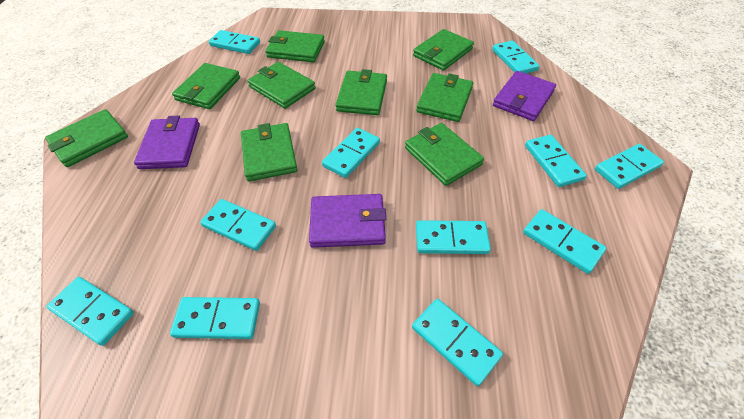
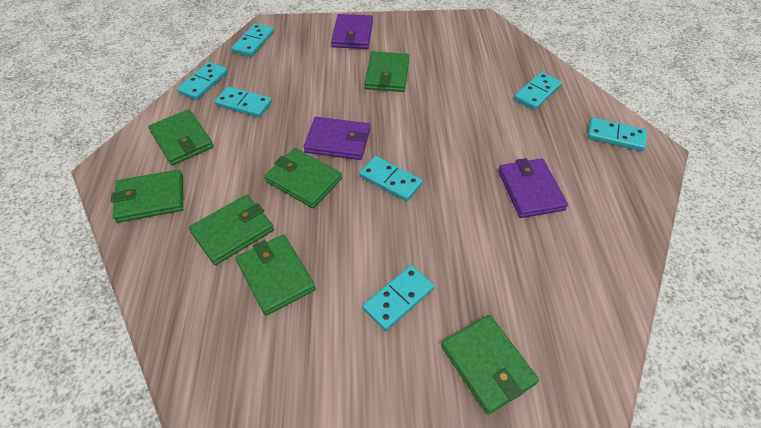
green wallet: [45,109,128,167] [172,63,240,109] [241,123,298,181] [248,62,316,109] [265,30,325,62] [335,69,387,115] [405,123,484,186] [413,29,474,70] [416,73,473,122] = 9 -> [111,169,183,223] [148,109,214,165] [189,195,274,265] [236,235,316,316] [264,148,342,208] [365,51,409,92] [441,315,539,414] = 7
turquoise domino: [46,277,134,346] [170,297,260,339] [200,199,276,251] [209,30,260,54] [322,128,380,178] [412,299,503,386] [416,220,491,254] [492,41,540,73] [523,209,606,274] [525,135,587,187] [595,144,664,189] = 11 -> [177,62,228,100] [215,86,272,118] [232,23,274,57] [359,156,423,201] [363,265,434,331] [514,72,562,110] [587,117,647,151] = 7

